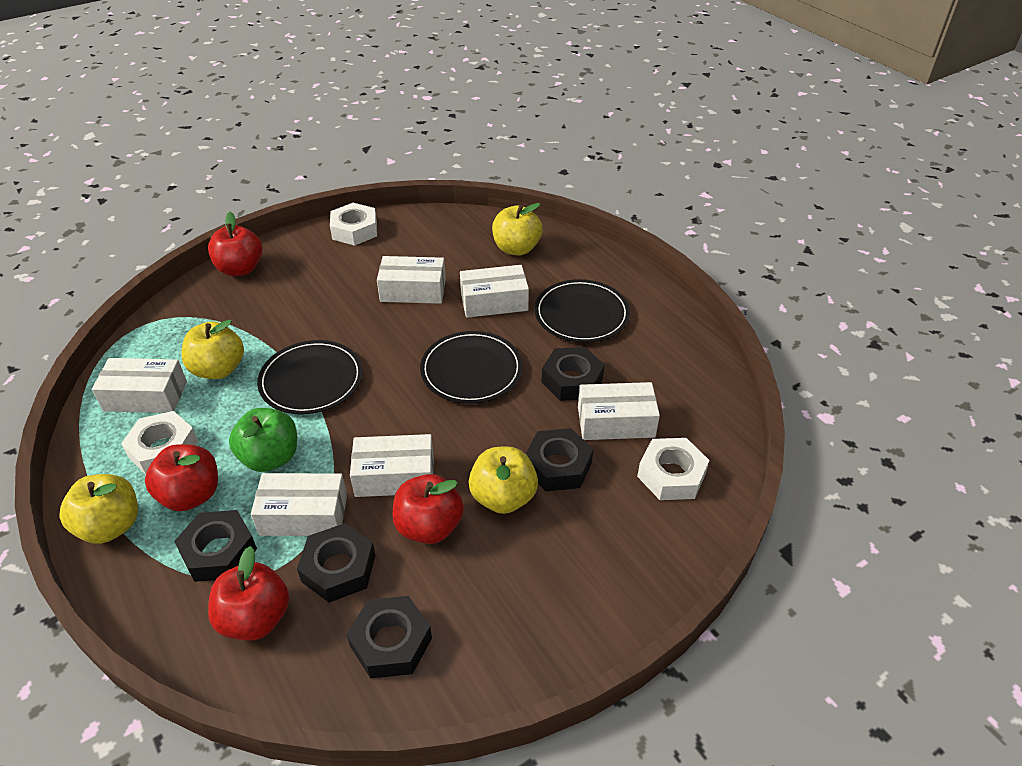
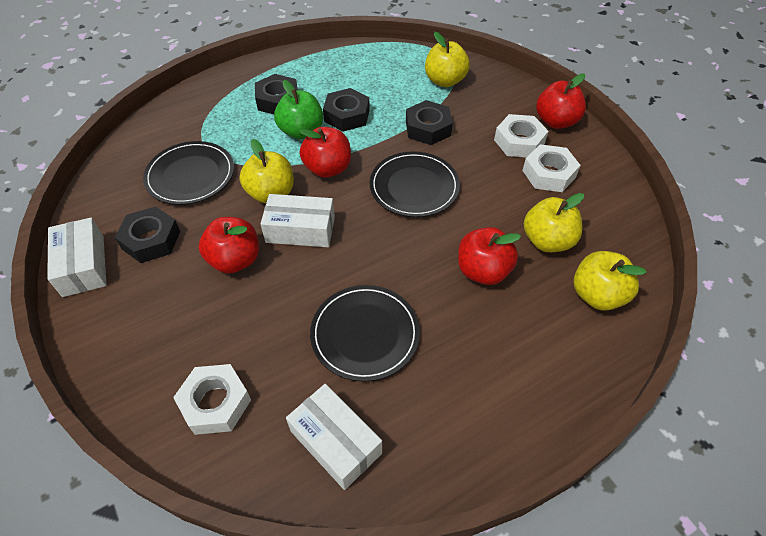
black nut: [174,510,257,582] [297,523,375,603] [347,596,432,679] [526,428,593,491] [542,347,605,401] = 5 -> [115,206,180,263] [255,74,298,115] [323,88,370,132] [406,100,453,145] = 4
white box: [92,358,187,413] [251,473,347,536] [350,434,434,497] [377,256,446,304] [460,265,529,318] [578,382,660,440] = 6 -> [47,218,106,297] [261,194,335,247] [286,384,382,490] = 3

